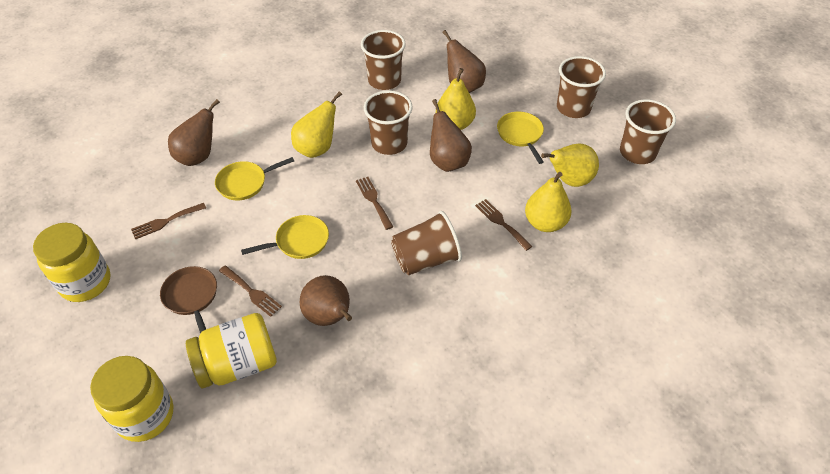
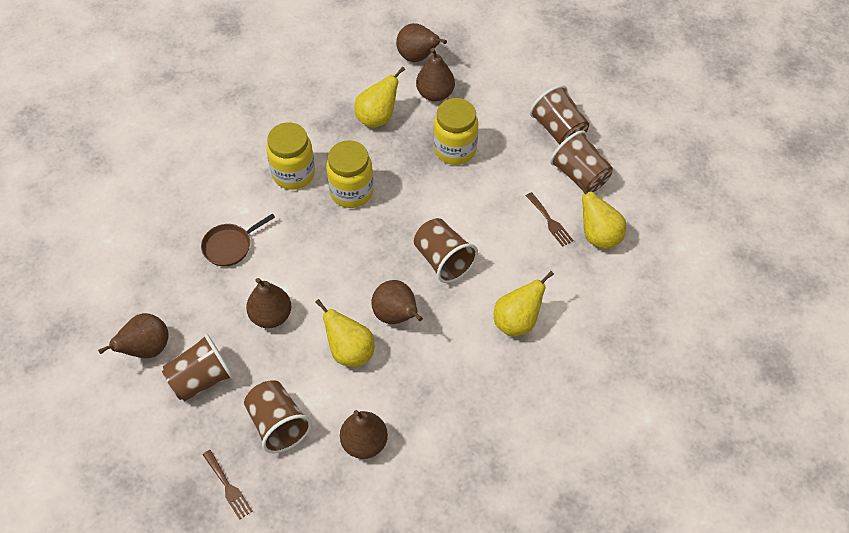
brown fork: [131,203,206,240] [219,265,282,317] [356,177,393,230] [475,199,533,251] = 4 -> [203,450,252,520] [526,192,573,247] = 2
brown pear: [168,99,220,166] [300,275,352,326] [430,99,472,172] [442,30,486,93] = 4 -> [98,313,169,358] [246,278,292,328] [340,410,388,459] [371,280,423,324] [396,23,447,62] [416,48,455,102] = 6
yellow pan: [215,157,294,200] [241,215,329,259] [497,112,544,164] = 3 -> none = 0

